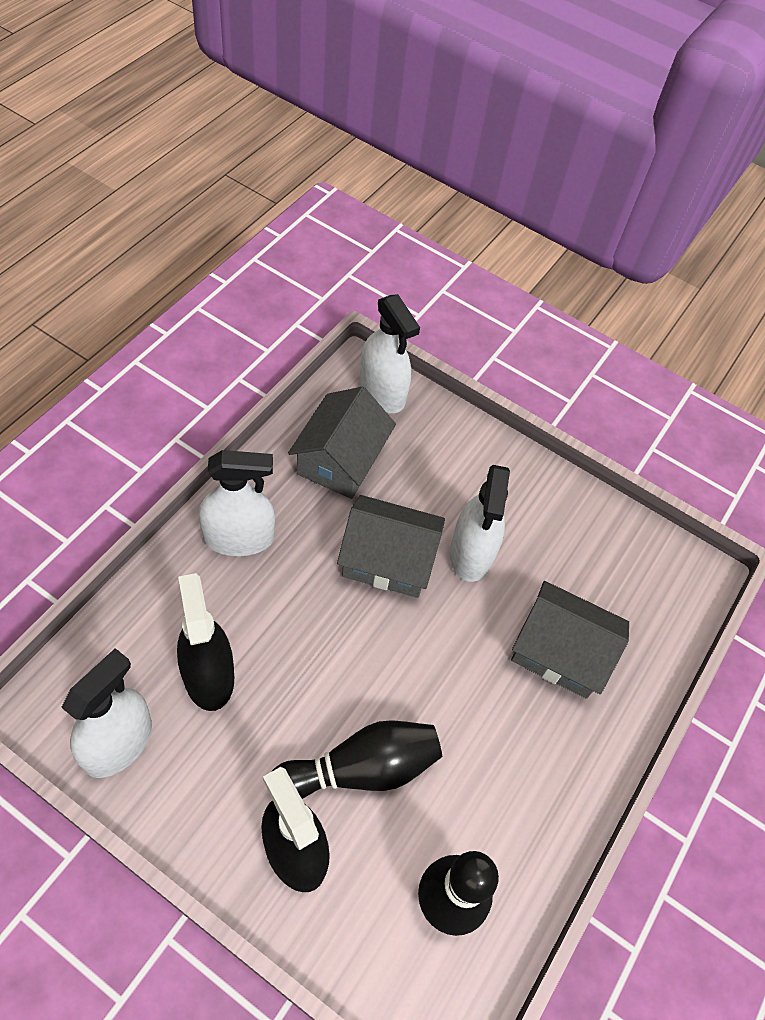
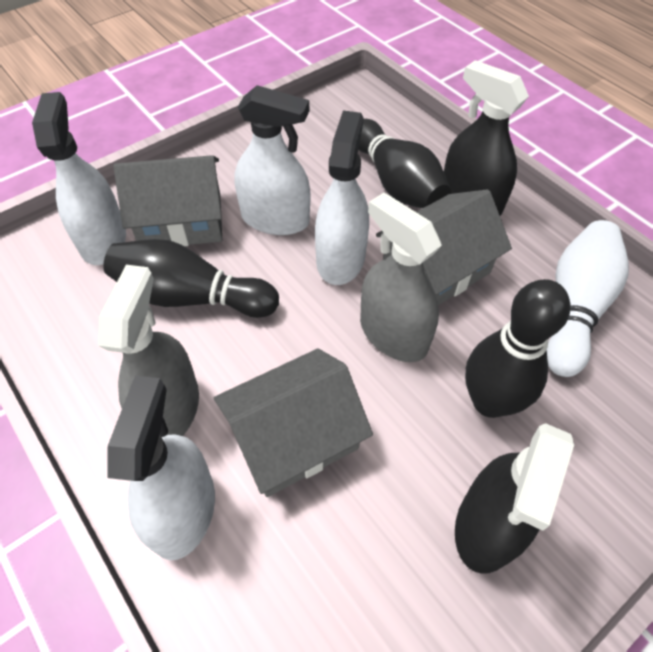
black bowling pin: [271,720,442,799] [418,851,499,936] = 2 -> [103,239,279,318] [358,119,451,208] [465,279,571,418] = 3
grey spray bottle: none = 0 -> [98,265,199,436] [360,192,442,362] = 2
white bowling pin: none = 0 -> [547,220,629,377] = 1

